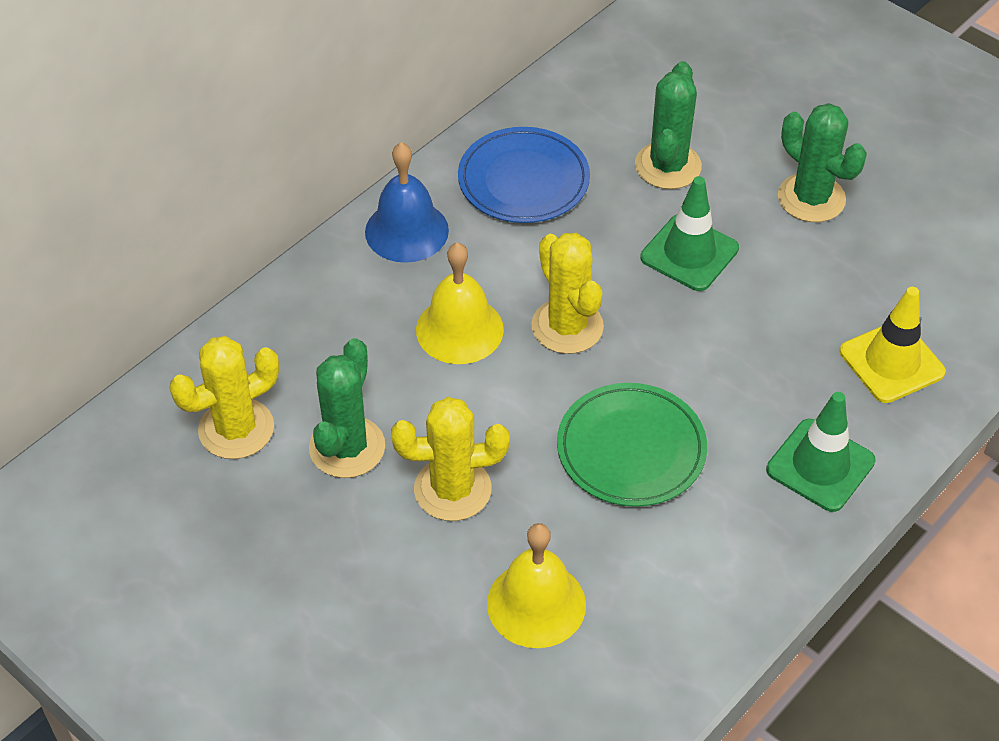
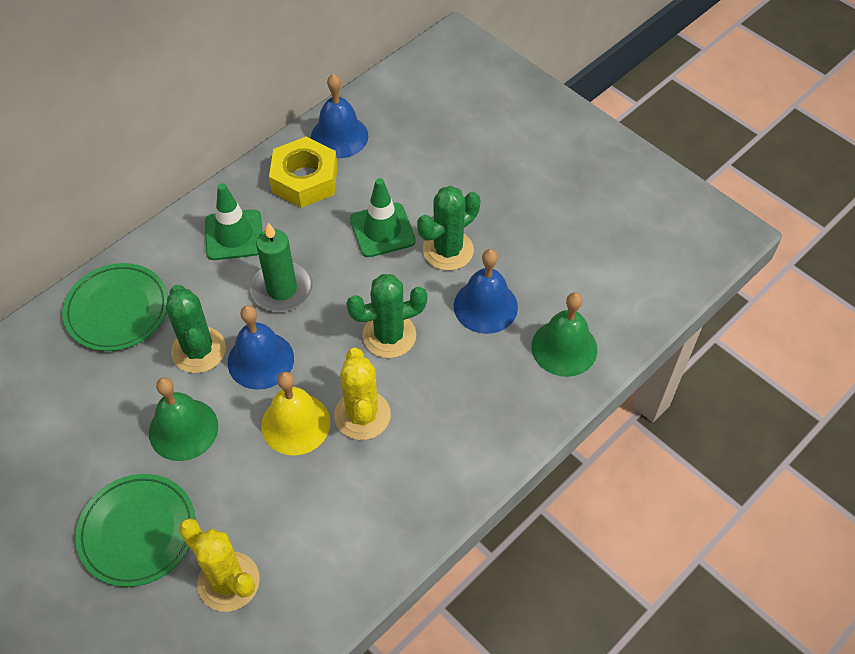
blue bell: [365,142,449,263] = 1 -> [228,305,294,390] [311,74,368,158] [454,249,518,334] = 3
blue plate: [458,127,590,223] = 1 -> none = 0
green bell: none = 0 -> [149,377,218,461] [531,292,597,377] = 2
green candle: none = 0 -> [250,223,313,312] = 1
green plate: [557,383,707,507] = 1 -> [62,263,168,351] [75,474,196,587] = 2
yellow bell: [416,243,504,364] [487,523,586,648] = 2 -> [261,372,330,455] = 1
yellow cactus: [169,336,279,459] [391,397,510,521] [531,233,604,354] = 3 -> [179,518,260,612] [334,348,391,440] = 2
yellow nut: none = 0 -> [269,136,338,208] = 1
yellow traffic cone: [840,287,946,403] = 1 -> none = 0

